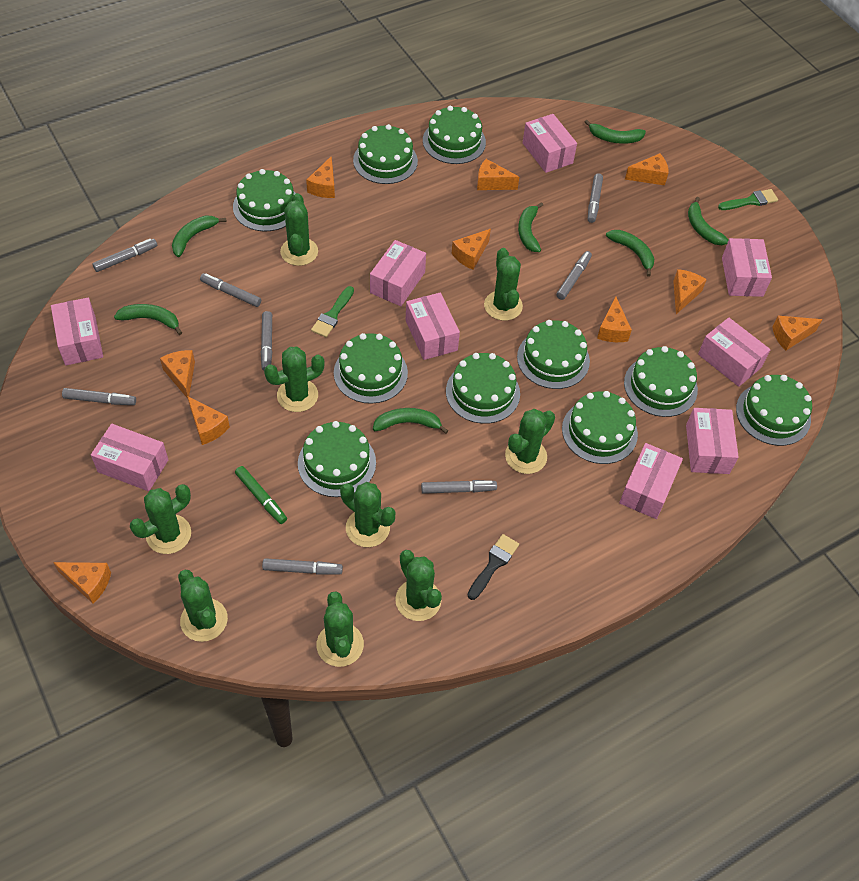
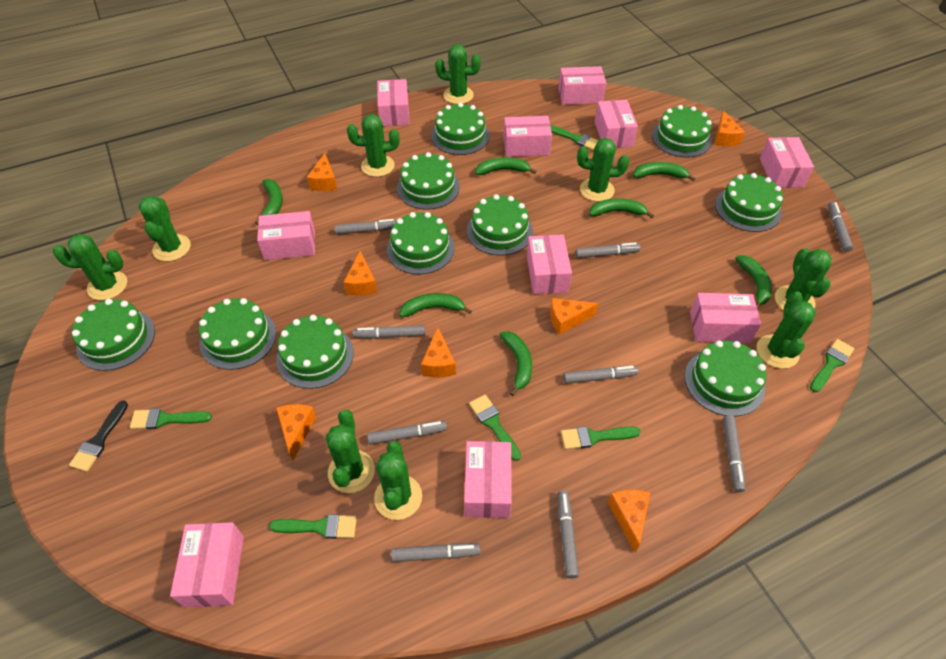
green brush: [311,286,354,337] [718,189,778,210] = 2 -> [130,408,212,429] [269,514,357,539] [469,395,521,461] [551,125,598,150] [561,426,641,449] [810,339,854,392] = 6
green marker: [235,466,287,524] = 1 -> none = 0
grey marker: [62,388,136,405] [92,239,157,272] [200,273,261,307] [261,311,272,371] [262,558,343,575] [421,480,497,494] [556,251,592,300] [588,173,603,223] = 8 -> [334,219,397,235] [353,325,425,339] [367,421,447,445] [391,543,480,562] [558,490,579,579] [563,366,638,384] [575,242,641,258] [723,415,746,492] [828,202,853,252] = 9
orange cheese: [53,562,111,603] [160,350,195,399] [187,396,230,445] [306,156,335,198] [452,229,491,270] [477,159,519,190] [597,296,632,342] [625,153,669,185] [673,269,707,314] [772,316,823,351] = 10 -> [276,404,316,460] [307,153,337,191] [343,251,377,296] [421,327,456,378] [550,298,598,335] [608,490,650,553] [715,111,745,146] = 7
pink box: [51,297,103,366] [91,424,168,491] [370,240,426,306] [406,293,460,360] [523,114,577,173] [619,443,683,519] [686,408,739,474] [698,317,771,387] [722,238,772,297] = 9 -> [170,522,244,608] [257,211,315,260] [377,79,410,126] [464,441,512,518] [503,116,552,157] [527,234,572,294] [558,66,606,105] [595,100,638,148] [690,293,761,343] [760,137,814,188] = 10

